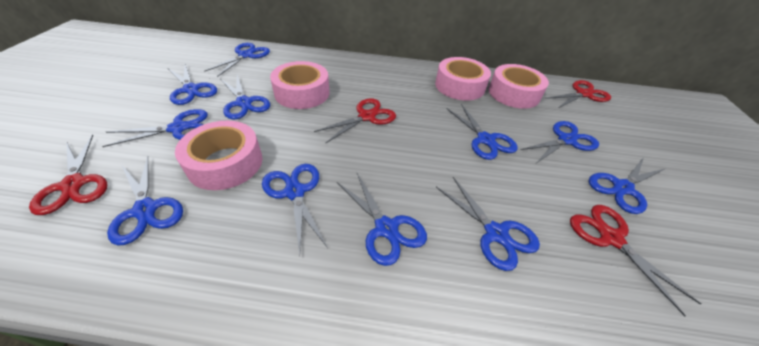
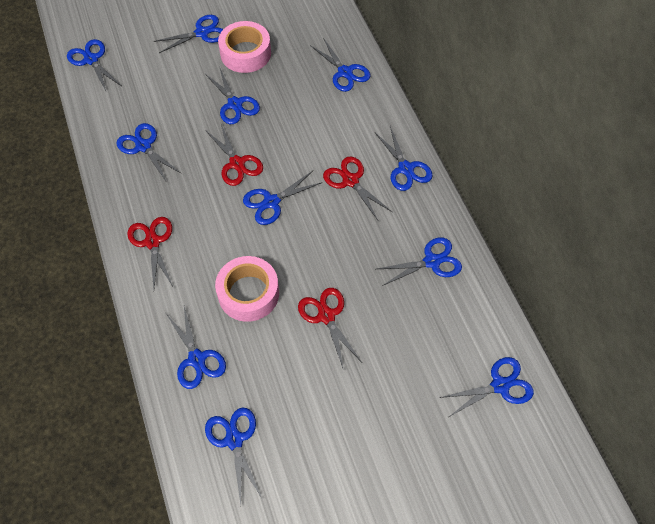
pink tape: [175,121,263,190] [270,61,330,109] [435,57,491,100] [489,64,549,109] = 4 -> [215,256,279,322] [218,21,271,73] = 2

